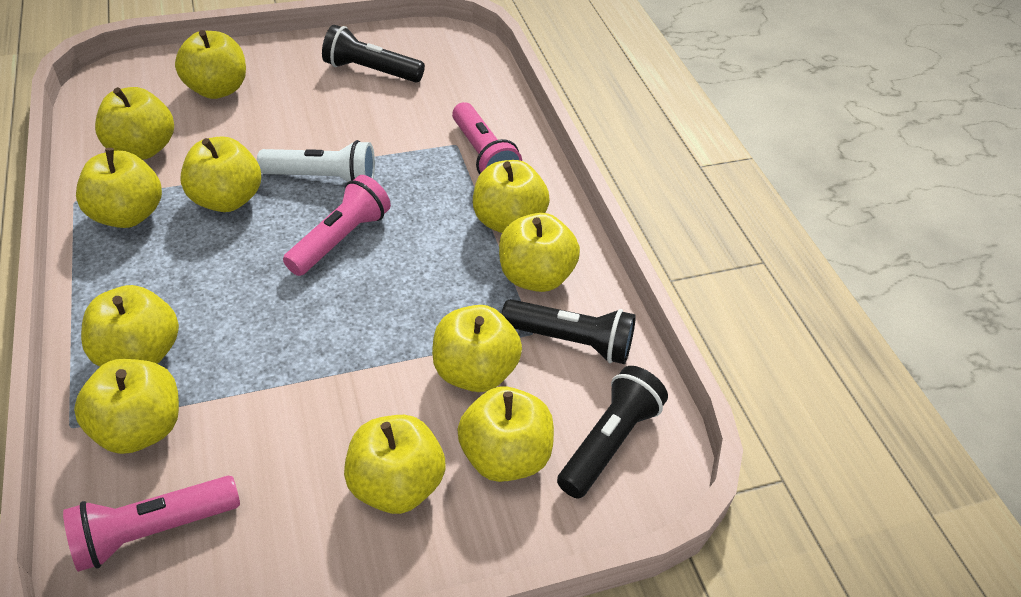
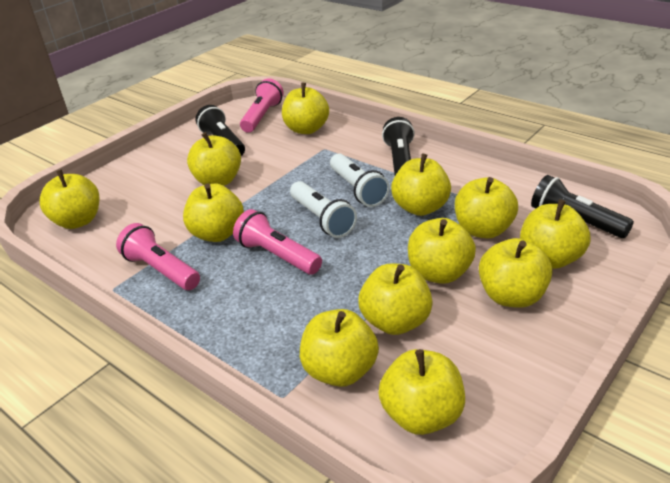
white flashlight: [257,140,375,182] = 1 -> [290,181,357,238] [330,153,390,207] = 2
yellow apple: [74,359,179,454] [76,148,162,228] [81,285,179,367] [95,87,174,160] [175,30,246,99] [180,136,261,212] [344,415,446,514] [432,305,522,392] [457,386,554,482] [473,160,550,233] [499,213,580,292] = 11 -> [39,170,100,229] [183,184,244,242] [187,132,241,186] [282,83,329,134] [300,309,379,387] [358,264,433,335] [378,349,465,435] [391,153,451,216] [408,218,476,284] [455,177,518,238] [479,238,553,308] [520,199,591,269] = 12

